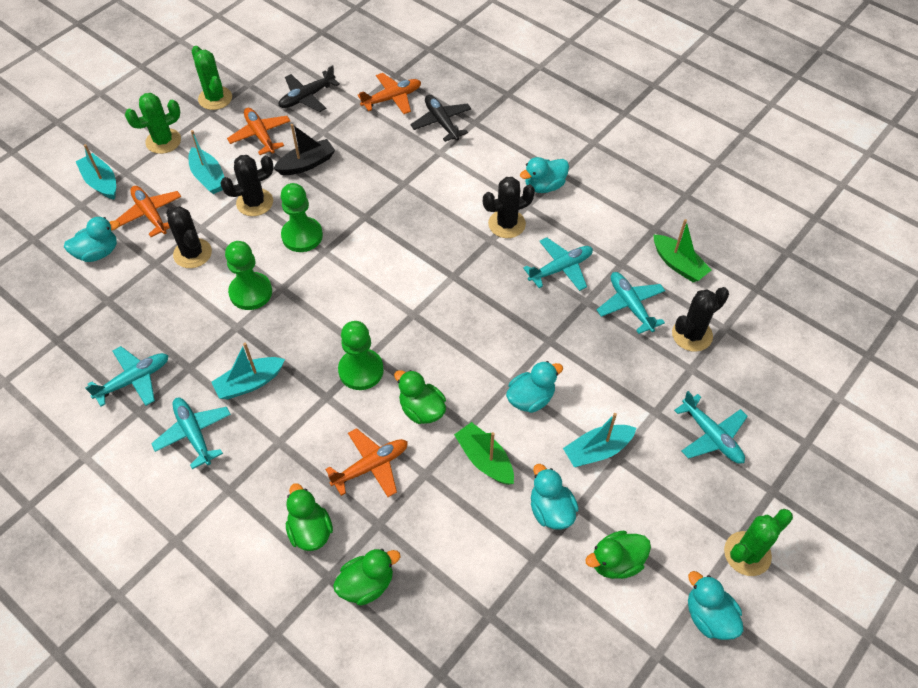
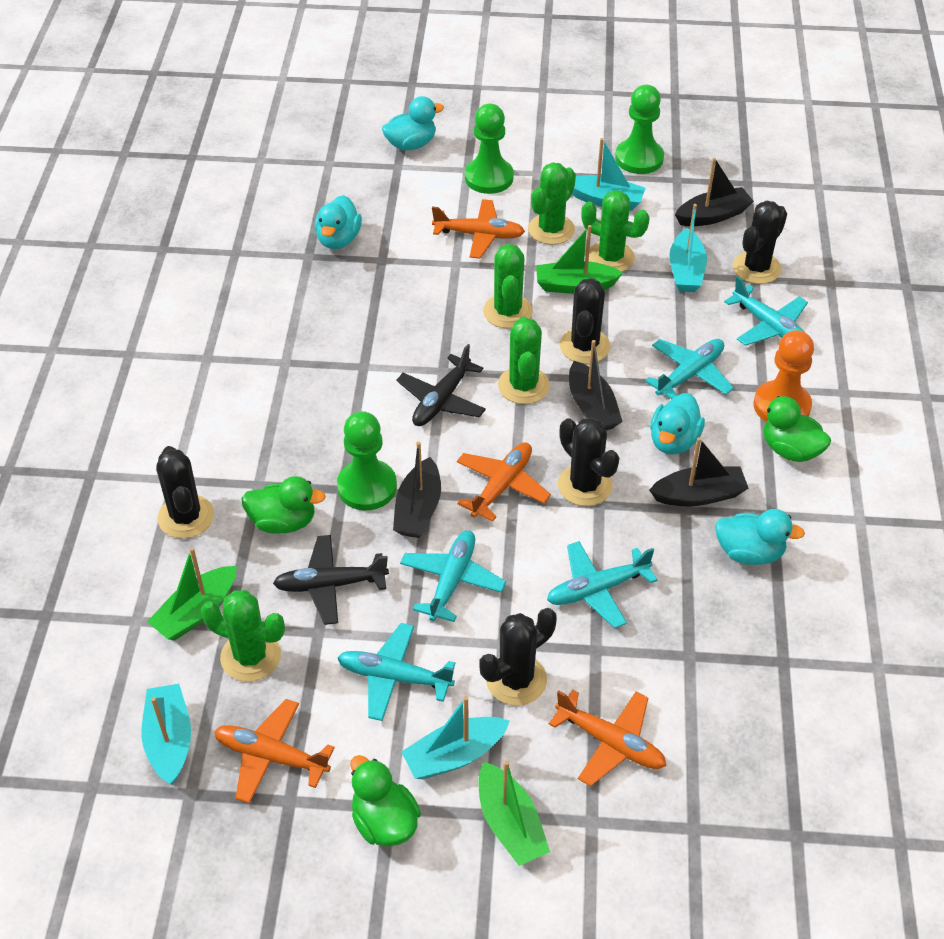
black boat: [274,124,335,175] = 1 -> [393,442,441,538] [569,340,623,430] [649,437,749,506] [675,157,754,226] = 4
black cactus: [166,206,212,268] [220,155,274,216] [483,177,535,238] [672,287,729,352] = 4 -> [156,446,214,539] [480,608,557,706] [558,417,619,506] [560,278,610,364] [733,200,787,284] = 5
green boat: [454,422,514,485] [653,219,712,282] = 2 -> [147,547,237,641] [478,761,550,866] [536,225,623,294] = 3
green cactus: [125,93,181,154] [192,46,232,110] [724,509,793,576] = 3 -> [201,590,285,682] [483,244,533,329] [498,316,550,404] [528,162,576,245] [581,190,650,272] = 5
green duck: [286,483,333,551] [333,549,401,606] [394,370,446,424] [585,531,651,579] = 4 -> [241,476,326,534] [350,755,421,847] [757,396,831,462] = 3
orange pawn: none = 0 -> [754,330,814,422] = 1
turquoise duck: [64,217,120,262] [506,361,563,413] [520,157,569,193] [531,464,579,530] [688,571,743,640] = 5 -> [315,195,362,249] [382,96,444,151] [650,393,705,455] [715,509,805,565] = 4

